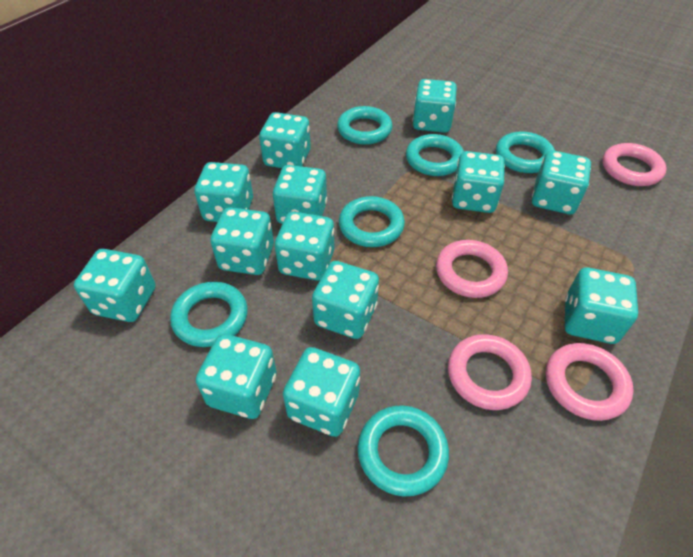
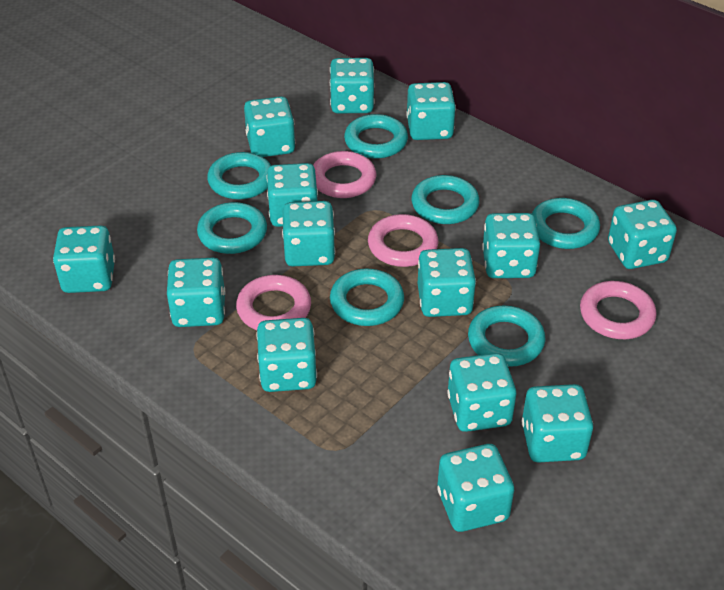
turquoise dice: [74,249,156,322] [194,162,253,222] [196,334,277,419] [210,207,274,275] [259,112,311,168] [273,165,327,224] [275,211,334,281] [283,347,360,437] [312,261,379,339] [413,79,457,133] [452,151,505,213] [532,150,591,214] [565,267,638,344] = 13 -> [53,225,115,293] [167,258,225,327] [244,96,295,157] [256,318,317,392] [267,163,318,227] [282,201,335,266] [330,58,375,113] [406,82,456,140] [418,248,476,317] [437,444,514,532] [447,353,516,432] [482,213,540,278] [522,384,593,462] [608,200,677,269] = 14
turquoise ring: [170,282,248,347] [337,106,393,145] [339,196,405,247] [358,405,449,497] [406,134,464,176] [496,132,555,173] = 6 -> [197,202,267,254] [207,152,271,199] [330,269,404,326] [344,114,408,159] [411,175,479,224] [468,306,545,367] [532,198,600,249] = 7

